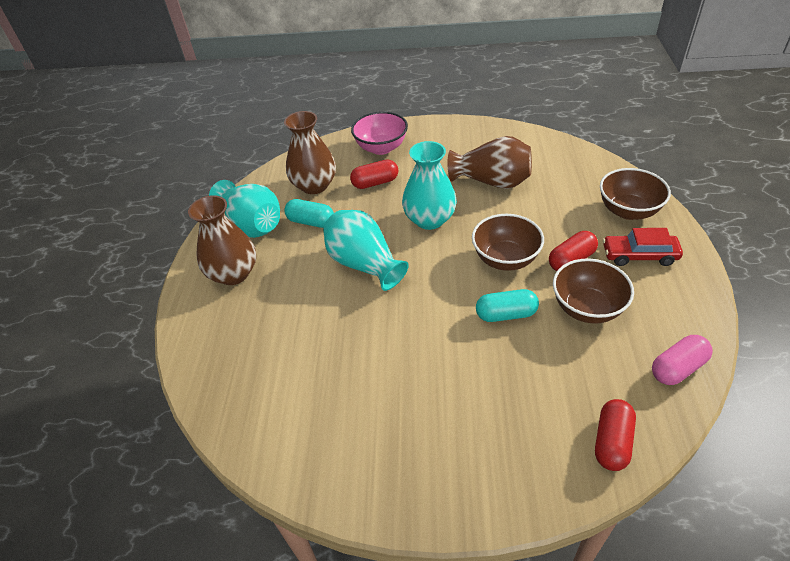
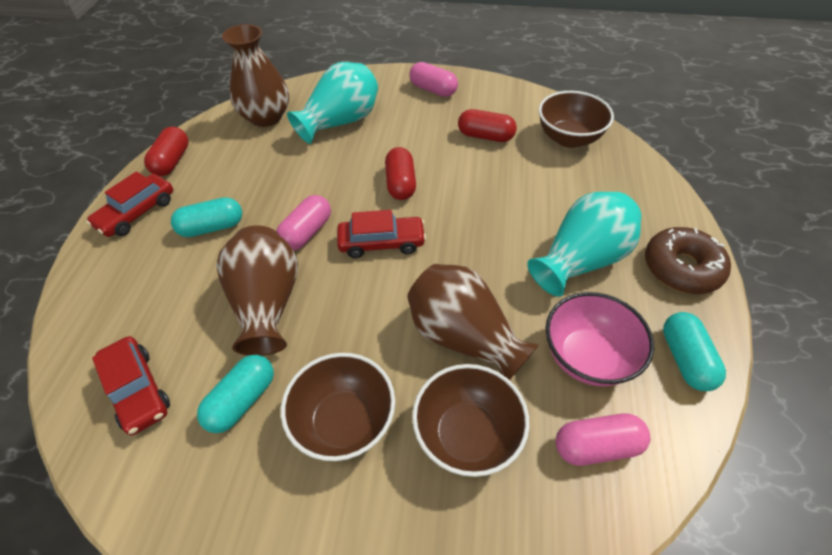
brown donut: none = 0 -> [645,227,731,294] = 1
pink capsule: [652,335,713,385] = 1 -> [276,195,331,250] [409,62,458,97] [556,413,650,466] = 3
red car: [603,228,683,266] = 1 -> [86,171,173,237] [92,336,170,435] [337,210,426,258] = 3
turquoise capsule: [284,199,334,228] [476,289,539,322] = 2 -> [171,197,242,237] [197,355,274,433] [663,312,726,391] = 3
turquoise vase: [209,180,280,238] [323,210,409,291] [402,141,457,230] = 3 -> [287,62,378,144] [527,192,641,297] = 2

